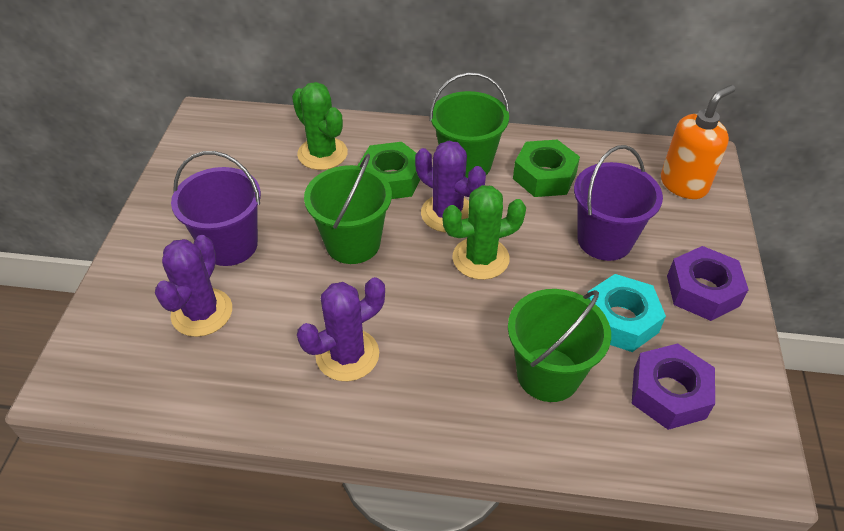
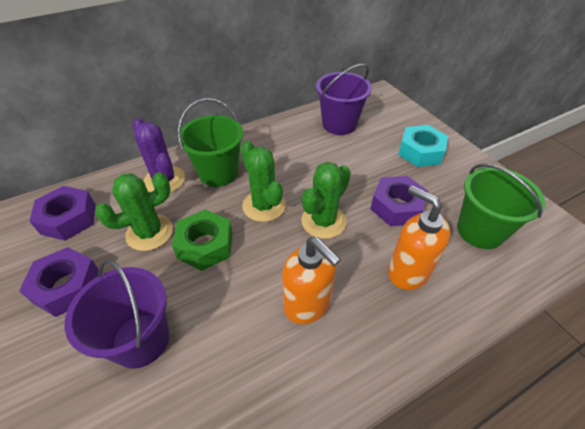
green bucket: [304,154,392,264] [429,72,510,178] [508,289,611,402] = 3 -> [178,98,243,187] [457,164,545,249] = 2
green cactus: [292,82,348,170] [443,185,526,280] = 2 -> [95,172,173,251] [240,141,286,222] [301,162,351,239] = 3
green nut: [357,142,420,199] [513,140,580,197] = 2 -> [172,209,232,271] = 1
orange soap dispenser: [661,85,736,199] = 1 -> [282,237,341,324] [388,185,451,290] = 2
purple cactus: [155,235,232,337] [297,277,385,381] [415,140,486,232] = 3 -> [133,118,185,193] = 1
purple nut: [632,343,715,430] [667,246,749,321] = 2 -> [19,247,99,317] [29,186,96,241] [370,176,429,226] = 3

